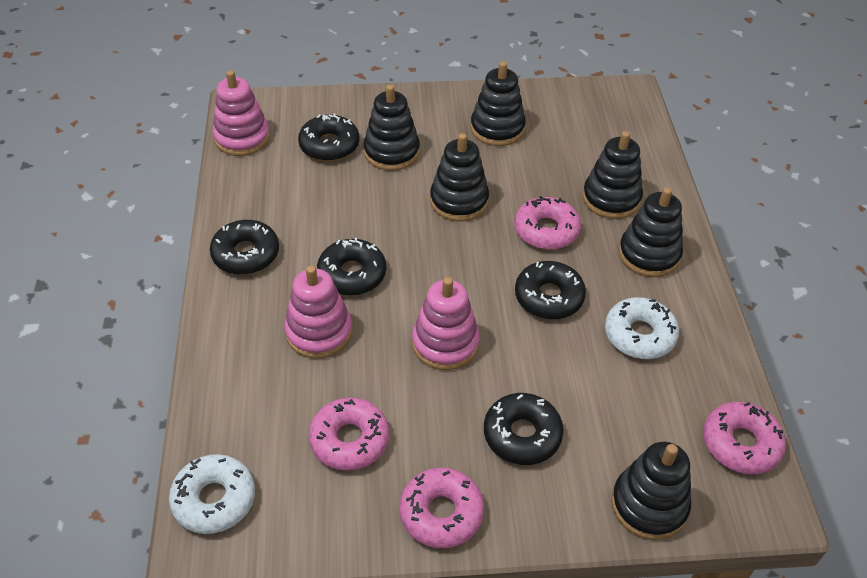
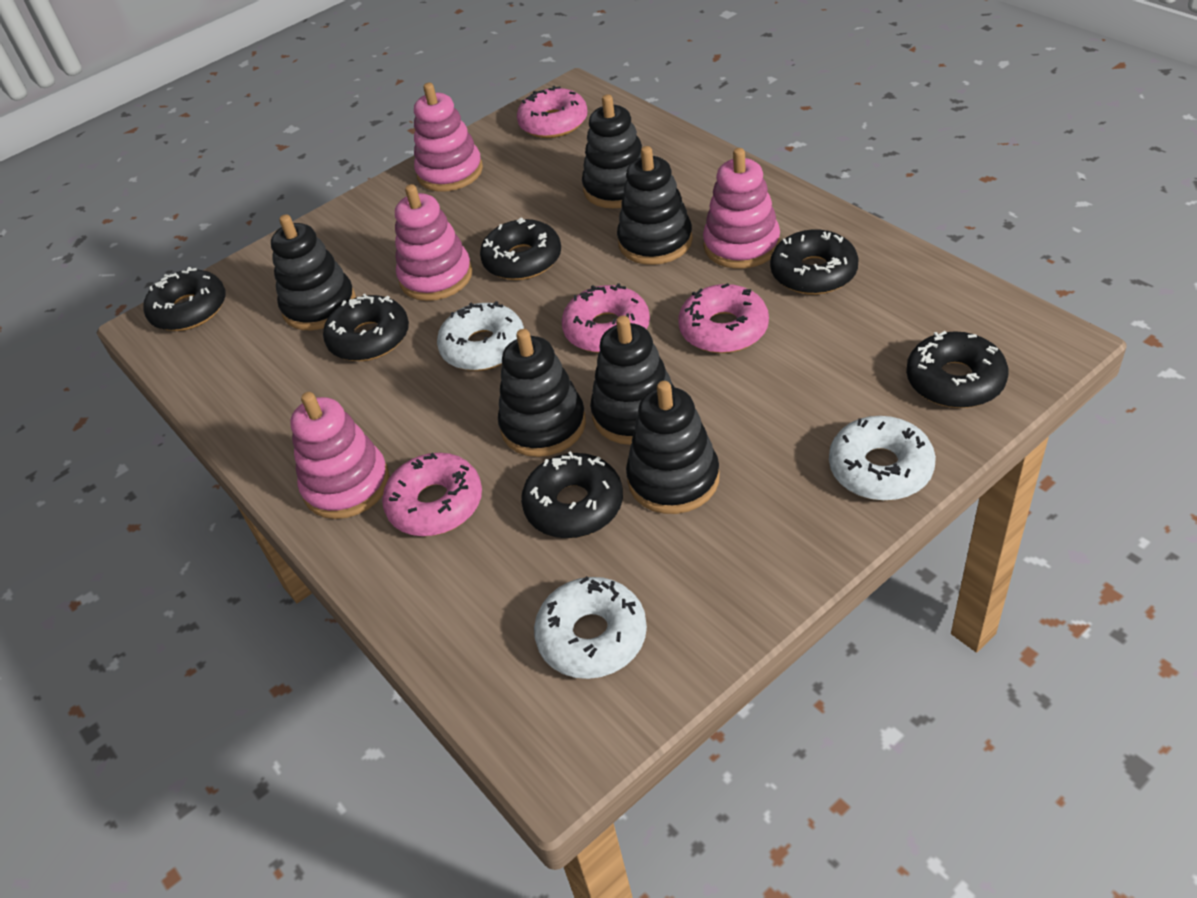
black donut: [210,220,279,275] [298,114,359,161] [317,238,386,296] [484,393,564,465] [515,261,586,319] = 5 -> [143,267,226,331] [323,294,409,361] [480,217,561,280] [521,451,623,538] [770,229,859,295] [906,331,1008,408] = 6
pink stacking toy: [213,70,270,156] [284,265,352,359] [412,277,480,370] = 3 -> [290,392,389,519] [395,184,472,301] [414,83,483,192] [703,148,780,269] = 4
white donut: [169,454,255,534] [605,297,679,359] = 2 -> [437,301,524,371] [534,576,647,679] [829,416,936,501] = 3

